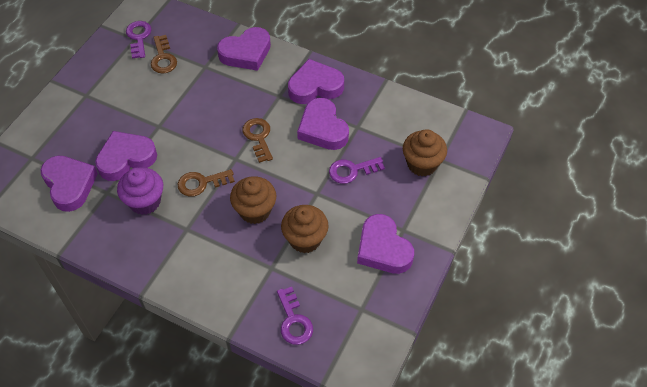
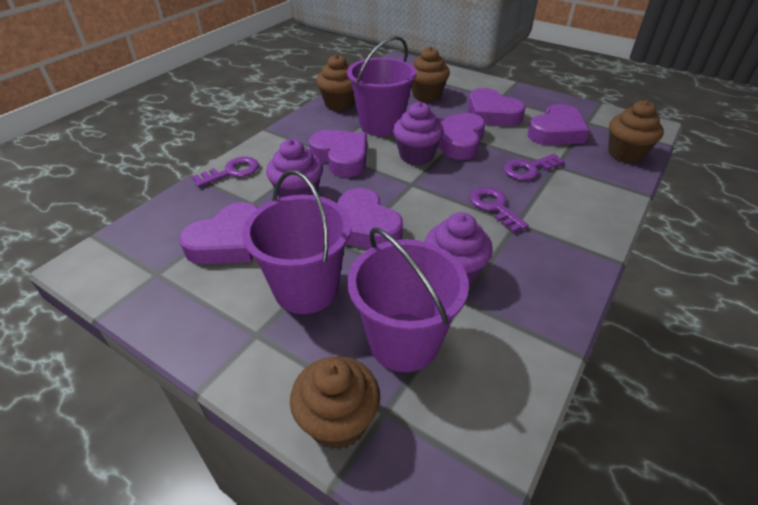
brown cupcake: [230,176,276,224] [281,205,329,253] [403,129,447,176] = 3 -> [290,356,380,450] [316,54,355,111] [411,46,450,102] [608,100,664,164] = 4
brown key: [151,35,177,74] [178,169,235,196] [243,118,273,163] = 3 -> none = 0
purple bucket: none = 0 -> [242,170,351,314] [347,36,417,136] [347,228,469,372] = 3
purple cupcake: [117,167,163,215] = 1 -> [266,139,323,198] [393,102,444,165] [425,212,493,287] = 3

